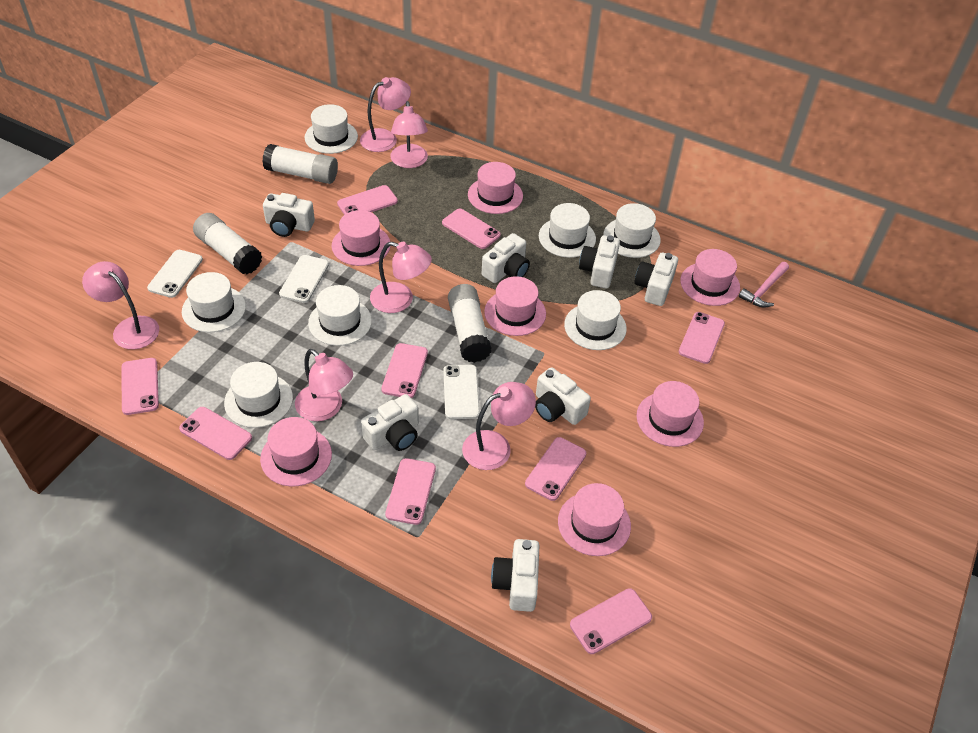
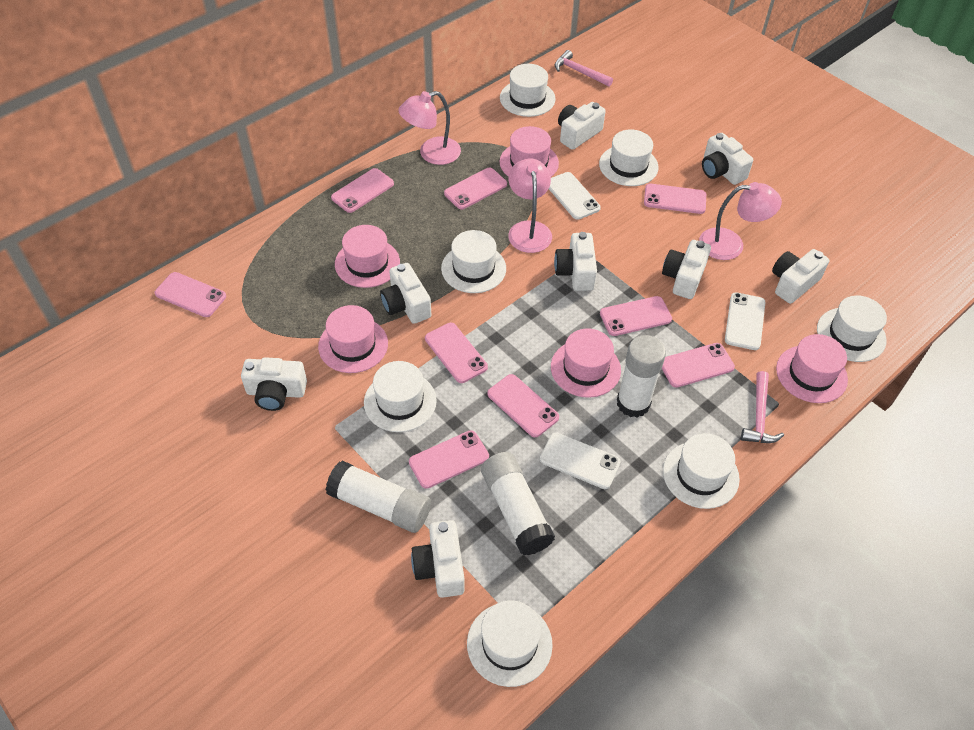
pink hammer: [739,262,789,307] = 1 -> [555,50,613,87] [741,371,784,443] = 2
pink hat: [260,417,332,487] [332,210,391,266] [468,162,523,214] [484,276,546,336] [558,483,631,556] [637,381,704,447] [680,249,740,306] = 7 -> [318,305,388,373] [335,225,400,288] [500,126,559,177] [551,328,621,398] [776,334,848,403] = 5
pink lamp: [82,261,159,349] [295,349,353,421] [360,77,411,152] [370,242,432,313] [390,101,428,168] [462,382,536,470] = 6 -> [398,91,461,165] [508,158,552,253] [699,182,782,260] = 3
white camera: [263,193,315,237] [361,394,419,451] [482,233,530,283] [491,539,539,612] [535,367,591,425] [579,235,620,288] [634,252,678,306] = 7 -> [241,357,307,411] [380,263,431,324] [411,520,464,598] [554,232,597,291] [558,102,606,150] [662,240,711,299] [702,133,753,185] [772,249,829,304] = 8

